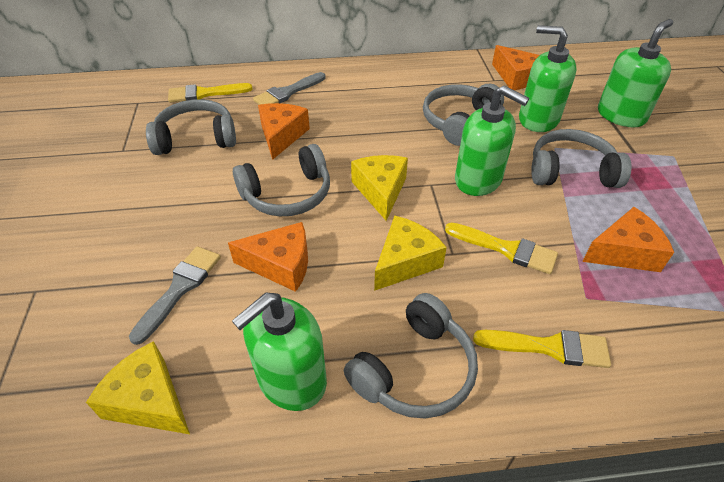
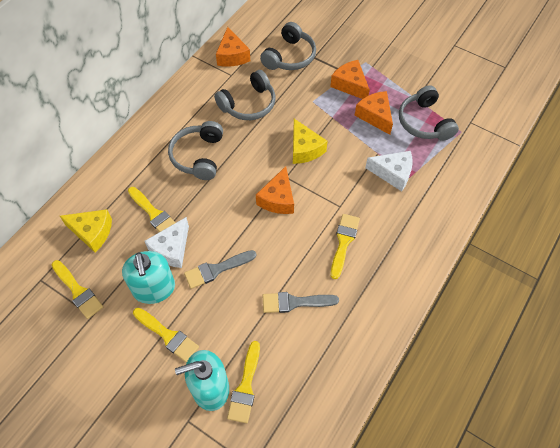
green soap dispenser: [232,293,327,411] [455,85,529,196] [519,25,577,132] [598,19,673,128] = 4 -> none = 0
grey headphones: [146,99,236,155] [233,144,330,216] [344,293,478,419] [423,84,504,146] [531,129,631,188] = 5 -> [168,121,223,180] [214,70,276,120] [260,22,316,70] [399,85,459,141] = 4
turquoise soap dispenser: none = 0 -> [122,251,175,304] [175,350,229,411] = 2
white cheese: none = 0 -> [145,217,189,268] [365,151,413,191] = 2
yellow brush: [168,83,253,103] [445,223,558,274] [473,330,611,368] = 3 -> [52,260,103,319] [128,187,175,232] [133,308,199,362] [227,341,260,423] [331,214,360,279] = 5
yellow cheese: [86,341,190,434] [351,155,408,221] [374,215,447,291] = 3 -> [60,209,112,252] [293,119,328,164] = 2

